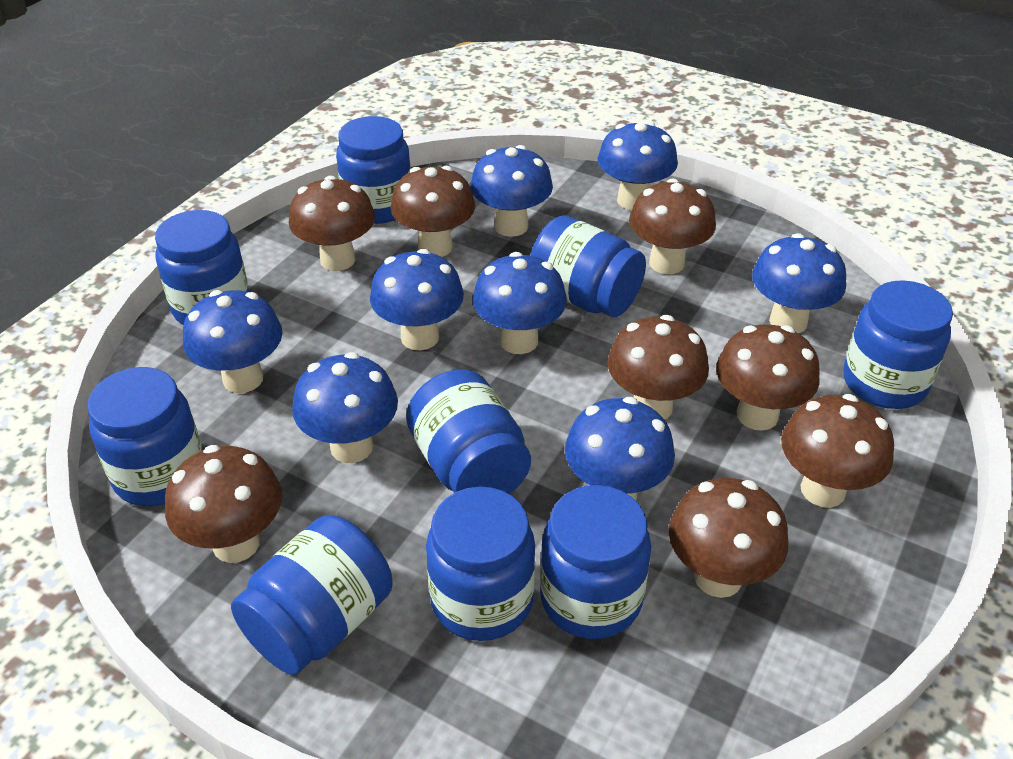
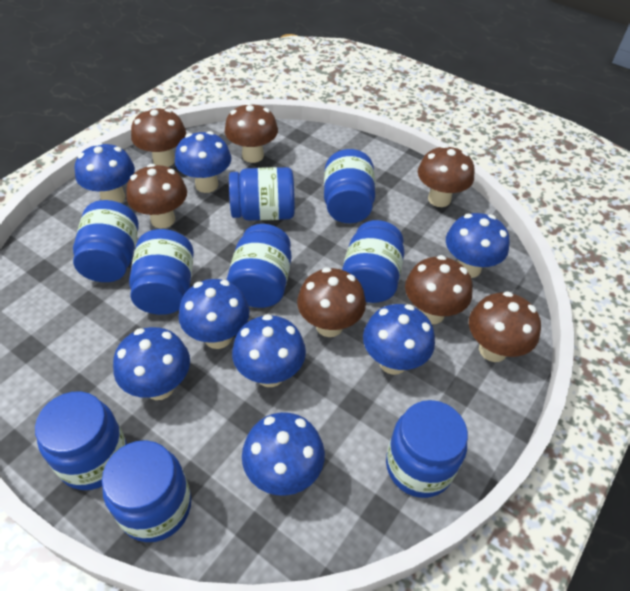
brown mushroom: [165,445,282,563] [289,176,375,271] [391,166,475,257] [607,315,709,420] [629,179,716,274] [669,478,788,598] [716,324,820,431] [781,394,894,507] = 8 -> [126,164,187,229] [131,108,186,167] [225,102,278,163] [297,267,366,337] [405,255,473,324] [418,145,475,207] [469,291,541,362] = 7

